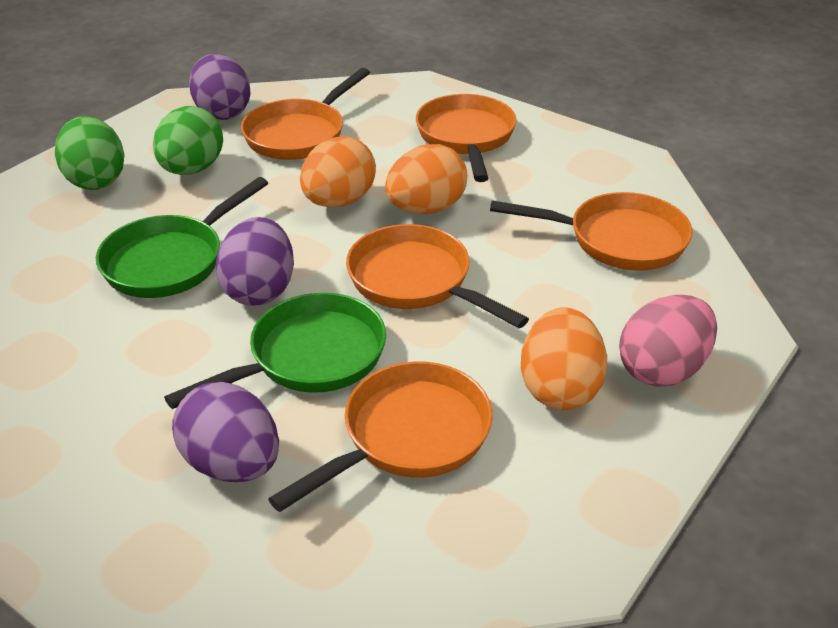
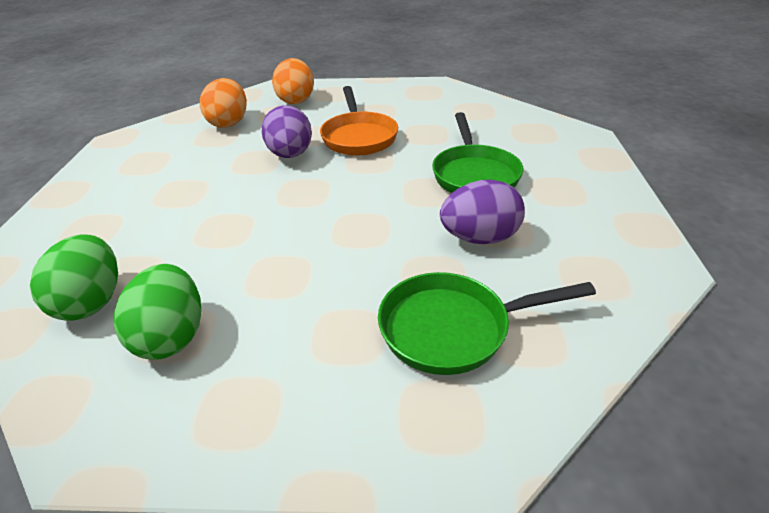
orange egg: [300,136,376,208] [385,144,467,214] [521,307,607,410] = 3 -> [200,78,247,128] [272,58,314,104] = 2
orange pan: [241,68,370,160] [268,361,493,512] [346,224,529,328] [416,94,517,182] [490,192,693,271] = 5 -> [320,86,398,156] = 1
pink egg: [619,295,717,387] = 1 -> none = 0
purple egg: [172,382,279,482] [189,54,251,120] [216,217,294,306] = 3 -> [262,105,312,158] [440,179,525,244] = 2

